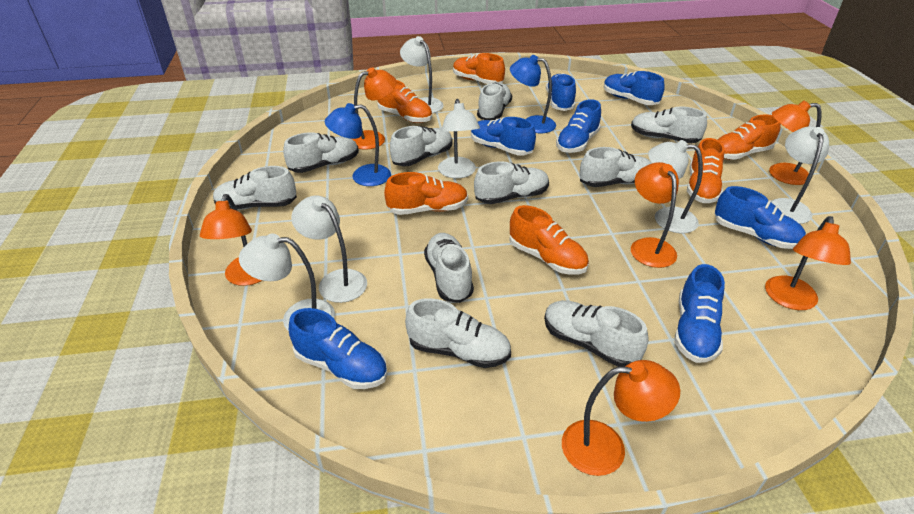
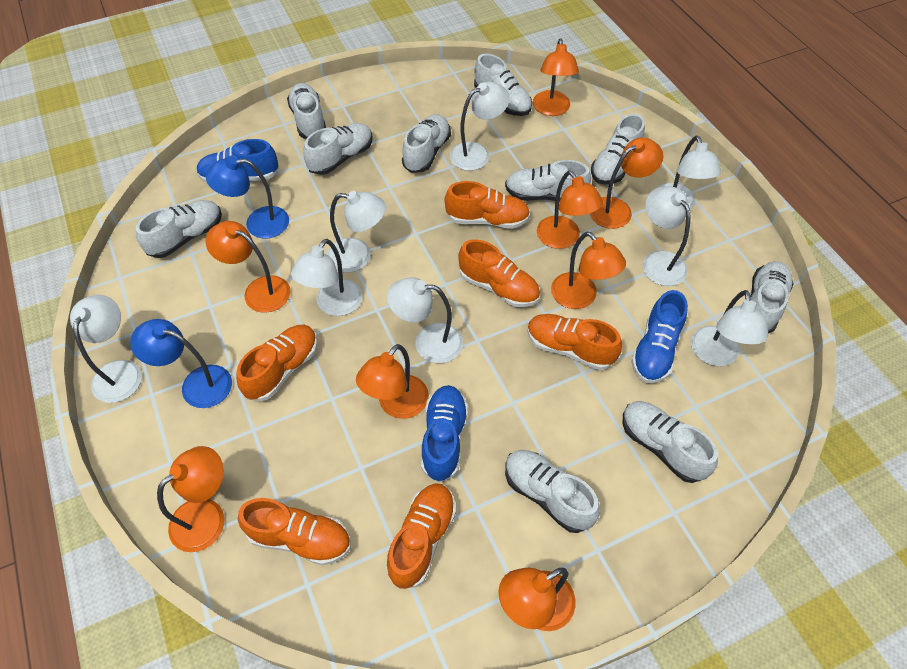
blue shoe: [289,308,387,389] [471,117,536,156] [546,73,576,111] [556,99,601,153] [604,71,665,105] [674,264,725,363] [714,186,806,249] = 7 -> [196,139,279,183] [421,385,468,482] [631,290,688,383] = 3
orange lamp: [200,194,263,286] [352,67,397,150] [562,360,680,476] [631,162,679,268] [765,216,851,310] [769,100,822,185] = 6 -> [157,446,224,552] [206,221,291,313] [356,344,429,419] [498,568,575,631] [533,38,579,116] [537,171,603,249] [551,232,626,309] [590,137,663,229] = 8
white lamp: [239,233,335,331] [291,196,367,303] [400,36,444,113] [438,99,480,178] [648,140,703,233] [771,126,829,224] = 6 -> [70,295,142,403] [291,239,362,316] [327,191,386,273] [387,277,463,363] [450,82,509,171] [643,186,690,286] [657,136,721,210] [691,290,769,366] = 8

